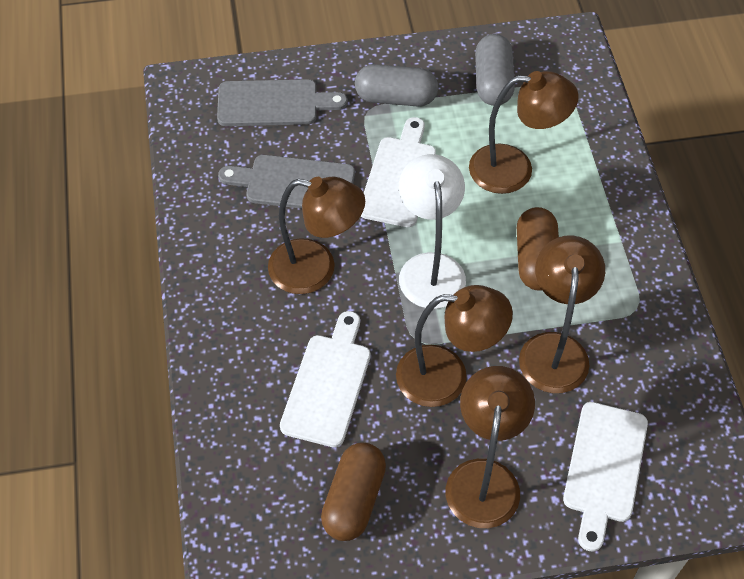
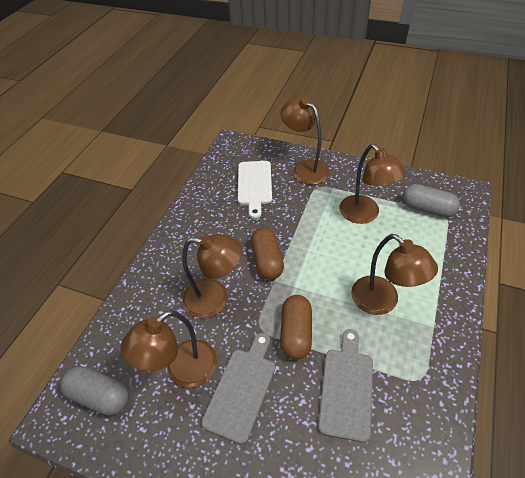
white cutting board: [280,311,371,447] [361,117,436,227] [563,402,648,552] = 3 -> [238,161,272,219] = 1
white lamp: [399,154,466,309] = 1 -> none = 0

